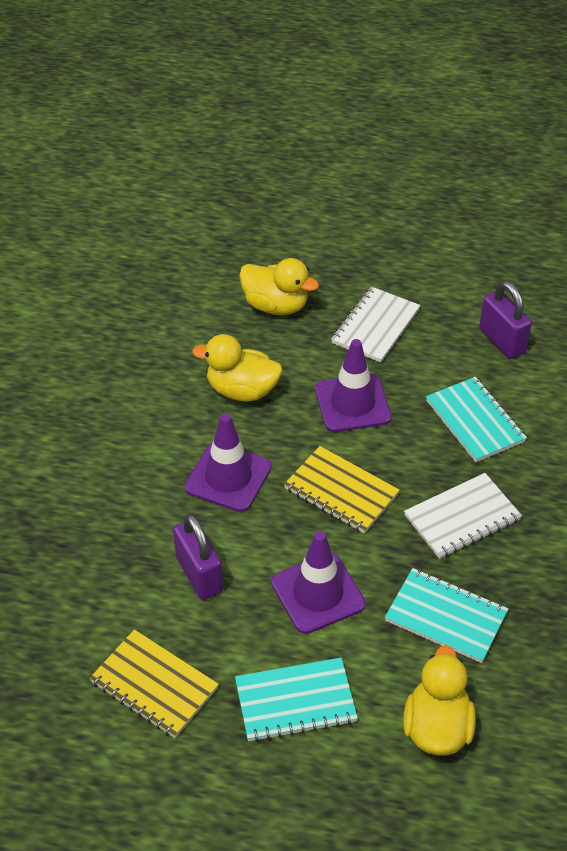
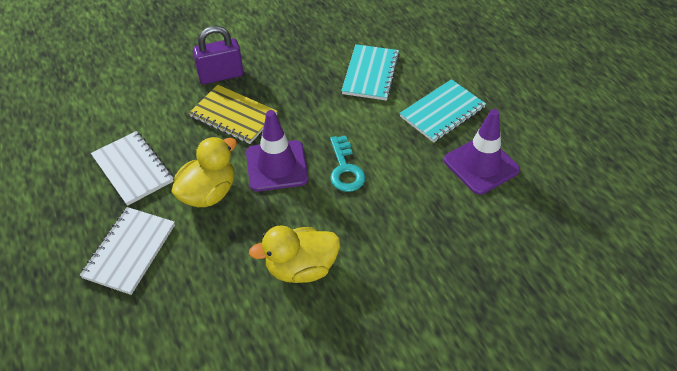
purple padlock: [173,514,223,600] [479,281,532,359] = 2 -> [193,26,243,84] = 1
purple traffic cone: [185,414,272,512] [271,531,366,634] [315,339,392,432] = 3 -> [246,110,309,191] [444,109,520,195] = 2
turquoise key: none = 0 -> [330,135,366,192] = 1
turquoise notebook: [235,658,358,742] [385,568,508,663] [426,377,527,462] = 3 -> [341,44,400,101] [400,79,486,143] = 2
yellow duck: [192,334,282,402] [239,258,319,315] [403,645,476,755] = 3 -> [171,137,237,207] [249,225,340,283] = 2
yellow notebook: [89,629,219,738] [284,446,400,533] = 2 -> [189,85,278,144] = 1

